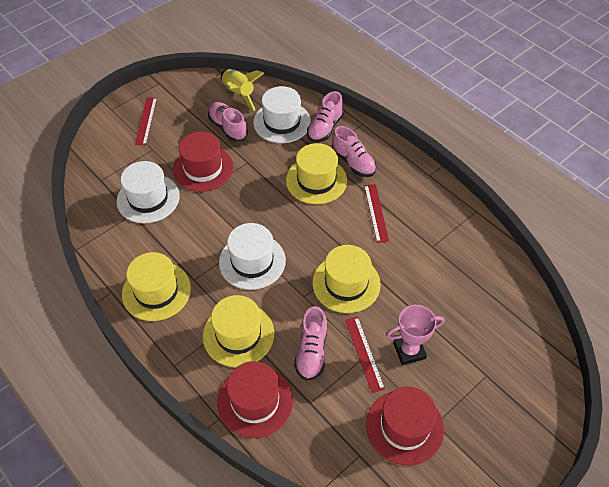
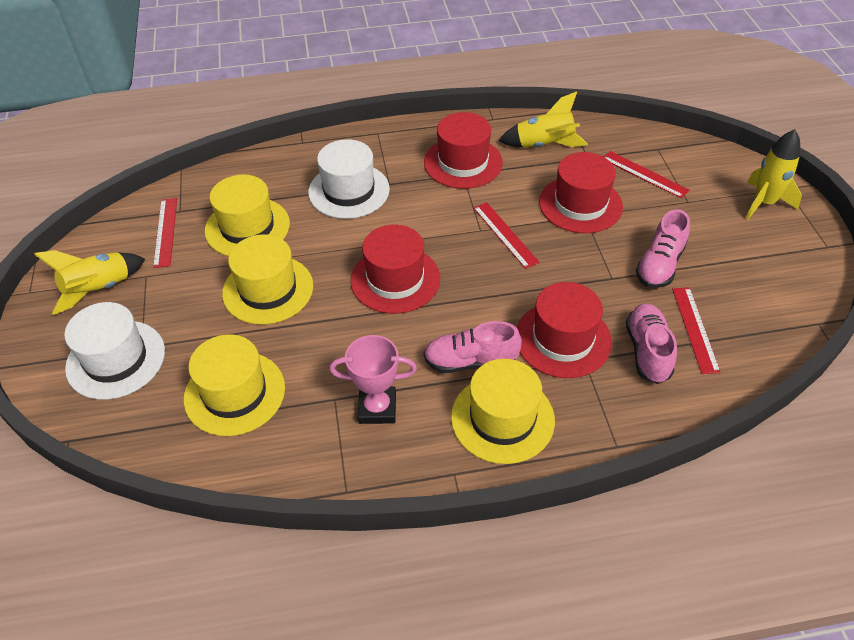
pink shoe: [208,102,248,141] [294,306,327,381] [307,91,344,142] [332,126,376,177] = 4 -> [424,321,522,373] [626,304,677,384] [636,209,690,288] = 3
red hat: [173,132,234,192] [217,361,293,438] [366,387,444,466] = 3 -> [350,225,440,314] [424,112,503,189] [516,282,612,378] [539,152,623,233] = 4
red ruler: [135,97,157,145] [345,317,385,393] [364,184,389,243] = 3 -> [153,198,177,268] [473,202,540,269] [604,151,689,198] [672,287,721,374] = 4
white hat: [117,161,180,223] [219,223,286,290] [253,86,311,143] = 3 -> [64,302,165,400] [308,139,390,219] = 2
yellow rocket: [221,69,264,111] = 1 -> [34,250,145,315] [499,91,588,147] [745,129,802,220] = 3

